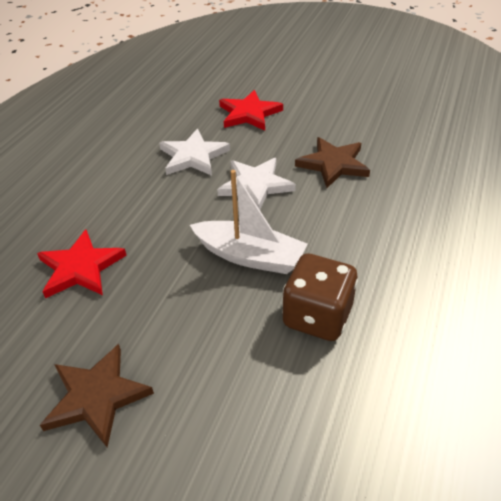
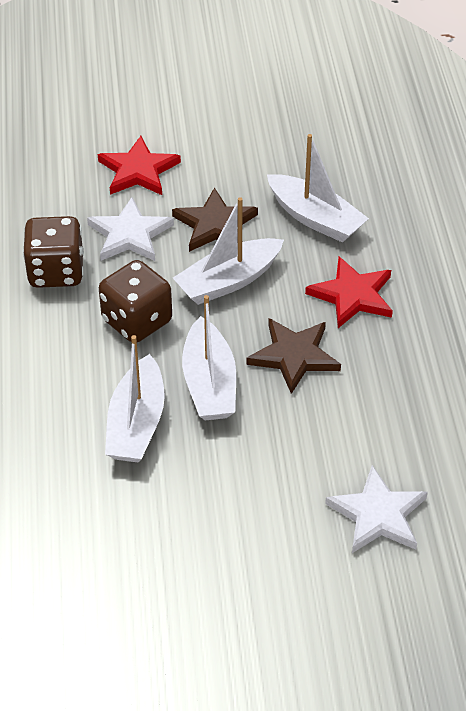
brown dice: [282,253,358,341] = 1 -> [23,216,84,288] [99,260,172,342] = 2
white boat: [190,170,307,274] = 1 -> [105,335,165,462] [173,197,284,305] [182,295,236,421] [267,134,369,243] = 4

